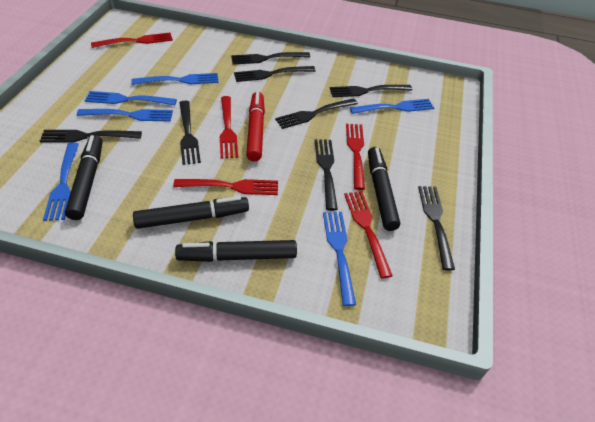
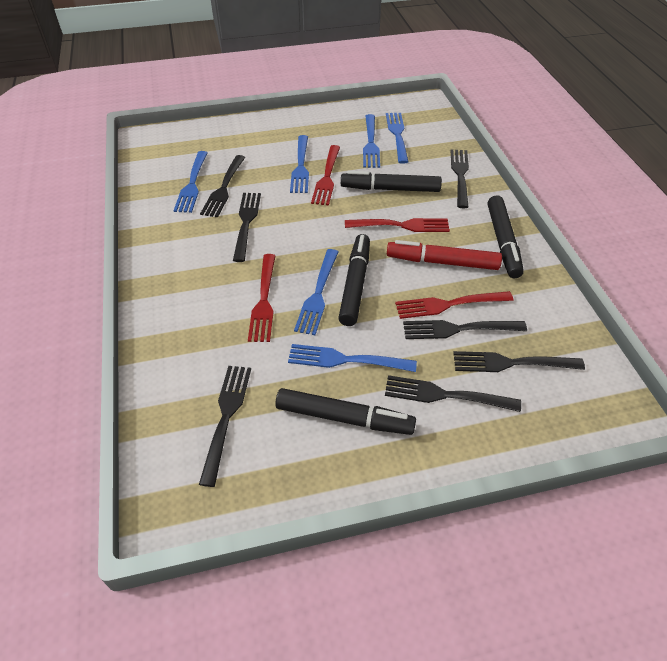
black fork: [40,130,142,143] [179,101,201,165] [231,52,310,65] [234,66,316,82] [275,98,358,129] [315,139,338,211] [330,85,412,97] [418,186,455,271] = 8 -> [199,366,251,487] [200,155,245,217] [233,193,261,262] [385,375,521,412] [403,320,527,339] [451,149,469,208] [453,351,585,372] = 7
red fork: [91,32,173,48] [173,179,278,195] [220,96,238,158] [344,191,393,278] [346,124,365,190] = 5 -> [248,254,276,342] [311,145,340,205] [345,218,450,232] [395,291,513,319] = 4

